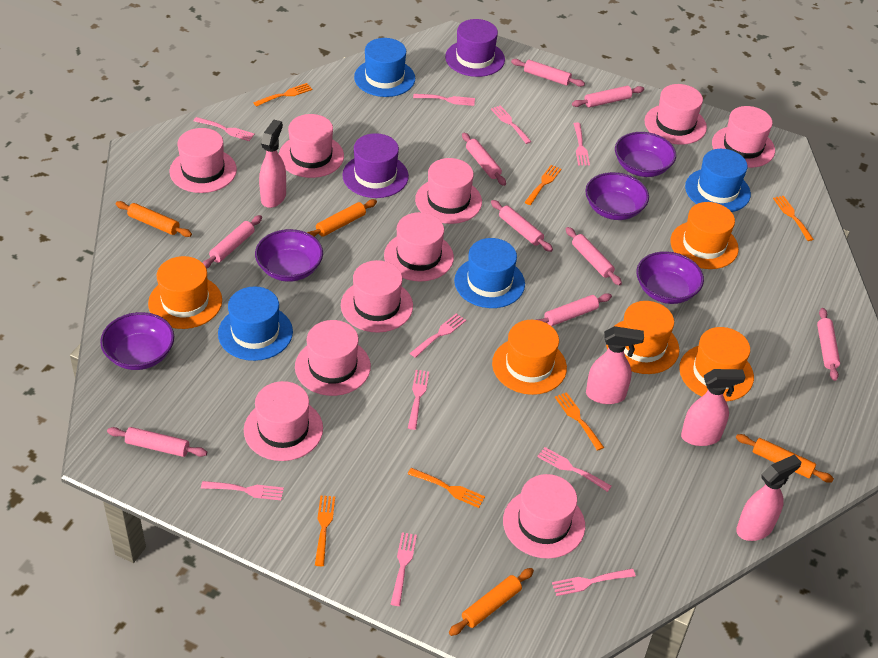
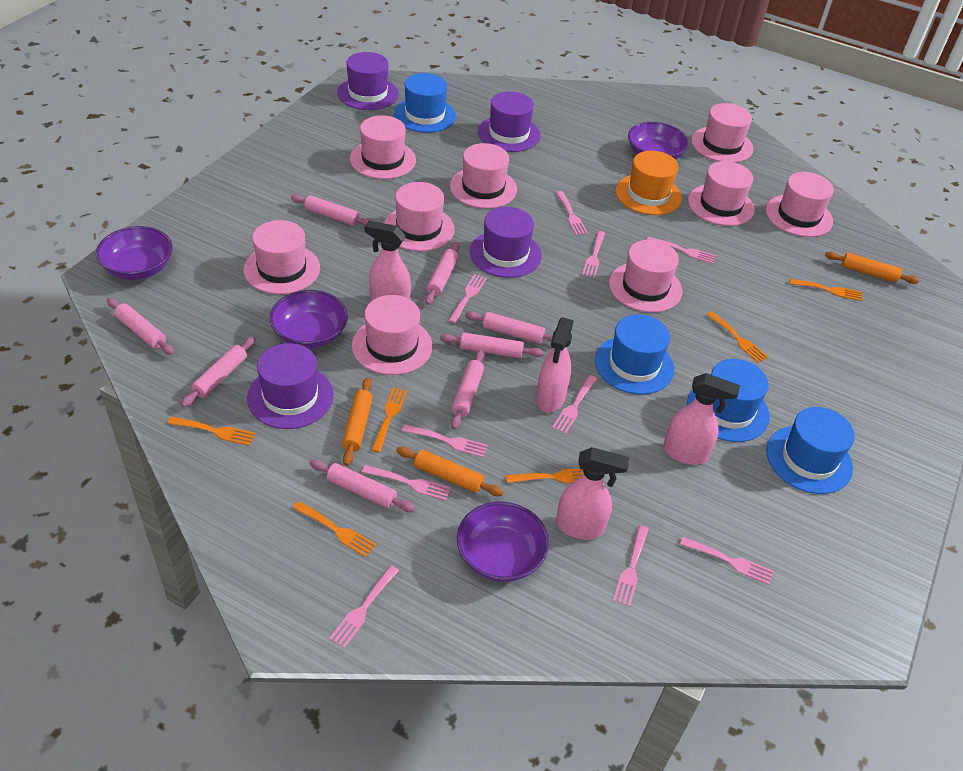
orange hat: [148,256,222,329] [492,320,567,395] [606,301,679,374] [670,202,739,269] [679,327,754,402] = 5 -> [616,151,682,215] = 1
orange rolling pin: [116,201,192,237] [307,199,377,237] [449,568,534,636] [736,434,834,482] = 4 -> [342,378,373,466] [396,447,503,496] [825,251,919,284] = 3
pink hat: [169,128,237,193] [244,381,323,461] [279,114,344,178] [295,320,371,396] [341,260,413,333] [384,212,454,282] [415,158,482,224] [503,474,585,559] [645,84,707,145] [712,106,775,168] = 10 -> [243,220,320,294] [350,115,416,179] [352,295,432,375] [384,182,455,251] [450,143,517,209] [609,240,683,312] [688,161,755,226] [691,103,753,163] [766,172,834,237] = 9
pink rolling pin: [107,427,207,457] [203,215,262,269] [462,133,506,186] [491,200,553,252] [511,59,585,87] [536,293,612,326] [566,227,622,286] [572,86,644,107] [817,308,840,381] = 9 -> [107,298,174,355] [181,337,256,407] [291,194,371,226] [310,460,415,512] [425,242,460,305] [440,332,544,358] [451,350,485,430] [465,311,553,344] = 8
purple bowl: [100,312,174,370] [255,229,323,282] [585,172,649,220] [615,132,676,177] [637,251,704,304] = 5 -> [96,226,173,280] [269,290,348,349] [457,502,549,582] [628,122,689,160] = 4
purple hat: [342,133,409,198] [445,19,505,77] = 2 -> [247,343,334,429] [337,52,399,110] [470,207,542,278] [478,91,541,152] = 4

